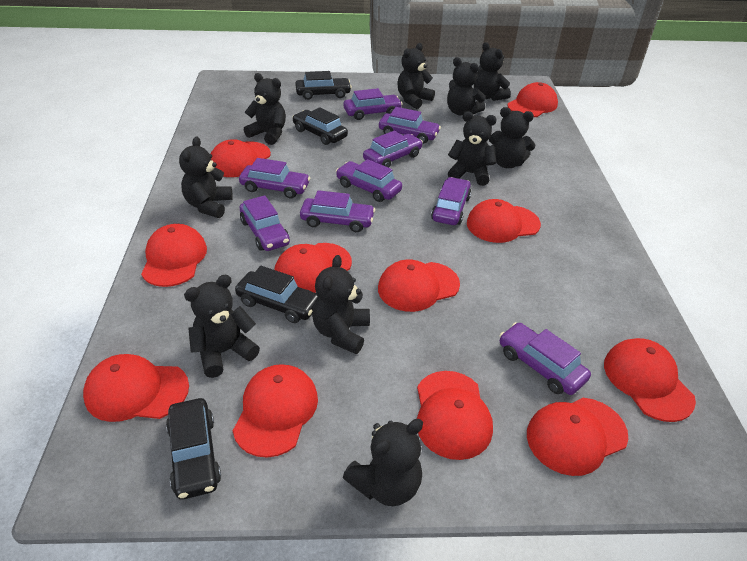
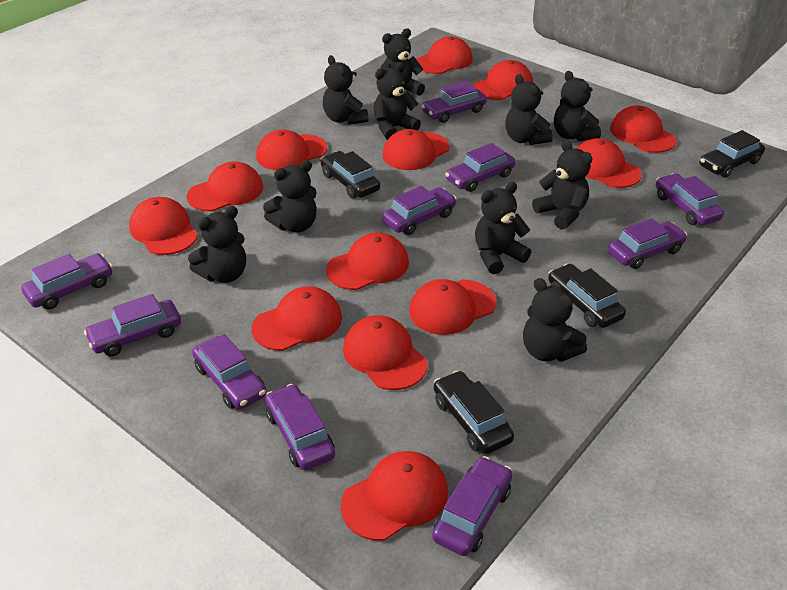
purple car: [239,158,310,198] [240,195,290,251] [300,190,375,232] [336,159,402,202] [344,88,402,120] [363,131,423,168] [379,107,441,144] [431,177,471,225] [499,322,591,395] = 9 -> [21,253,113,309] [84,294,181,357] [192,334,267,409] [265,384,335,470] [382,186,457,235] [421,81,487,123] [432,456,512,556] [445,143,515,192] [608,218,687,269] [656,173,724,225] = 10
red cap: [83,354,189,422] [141,224,207,287] [211,139,271,177] [233,364,318,458] [275,243,352,293] [378,259,460,312] [417,371,493,460] [467,199,541,243] [508,82,558,117] [527,398,628,476] [604,338,696,422] = 11 -> [129,197,198,255] [187,161,263,211] [252,286,342,351] [256,129,327,170] [326,233,409,290] [341,451,448,541] [343,315,427,390] [382,129,450,170] [409,279,496,335] [416,36,473,74] [473,60,533,100] [576,138,642,188] [610,105,677,153] = 13

